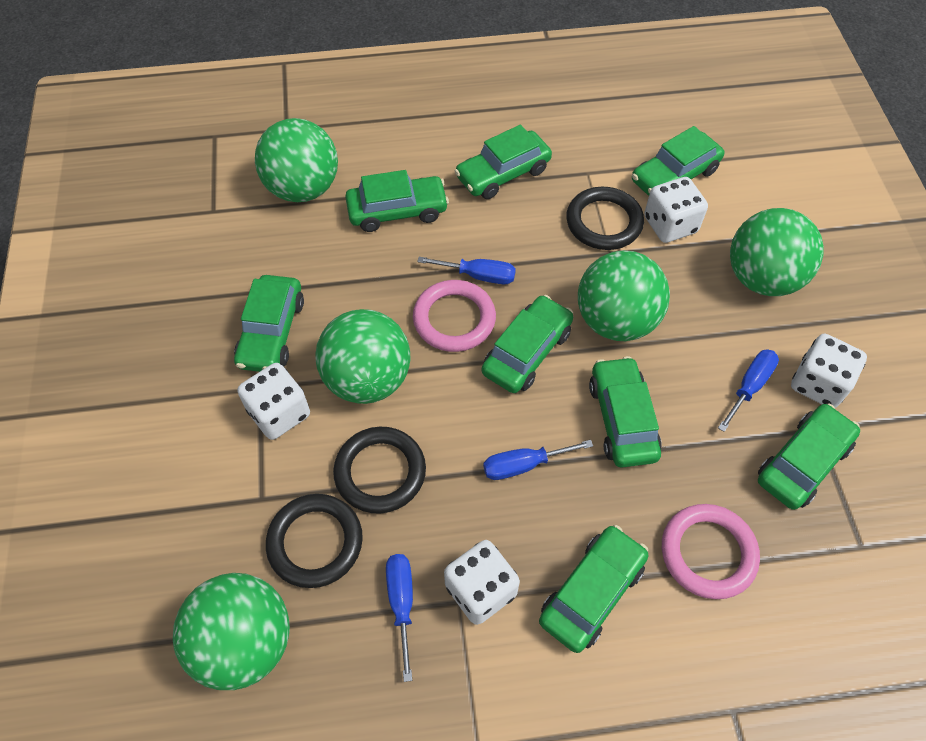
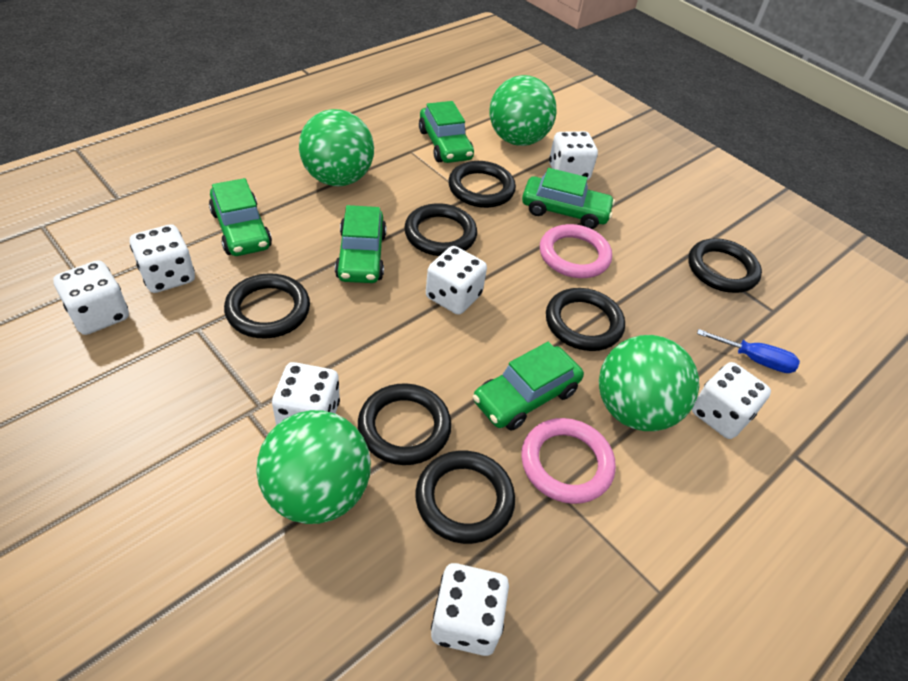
black ring: [266,494,363,588] [333,427,426,514] [566,187,644,250] = 3 -> [224,273,310,339] [358,383,452,465] [404,203,477,256] [415,451,515,544] [448,161,516,208] [546,288,625,351] [688,238,762,293] = 7
blue screwdriver: [386,554,413,682] [417,257,516,284] [483,440,593,480] [718,349,779,432] = 4 -> [697,329,800,373] = 1
green ball: [173,573,290,690] [255,118,338,202] [315,309,411,404] [578,251,670,341] [730,208,824,296] = 5 -> [256,410,371,524] [299,109,374,186] [489,75,557,146] [599,335,699,431] = 4
green car: [234,275,304,372] [345,170,449,232] [455,125,552,199] [482,295,573,393] [539,525,648,653] [589,356,662,467] [632,126,724,196] [758,403,860,510] = 8 -> [209,178,272,256] [335,205,386,283] [419,101,474,163] [473,342,584,431] [522,168,615,229] = 5
white dice: [237,363,310,440] [444,540,520,625] [644,177,708,243] [791,334,867,408] = 4 -> [53,260,129,335] [130,224,195,293] [272,362,340,425] [426,246,487,315] [431,563,509,656] [549,131,598,180] [692,362,771,439] = 7

